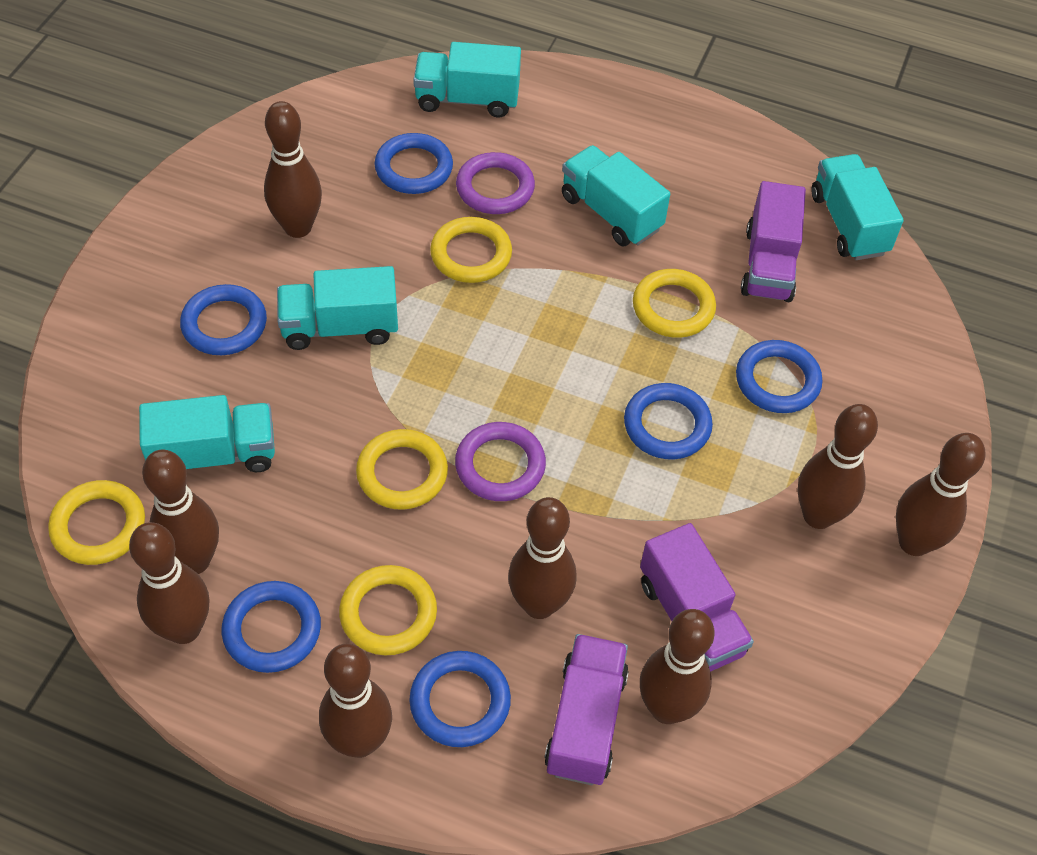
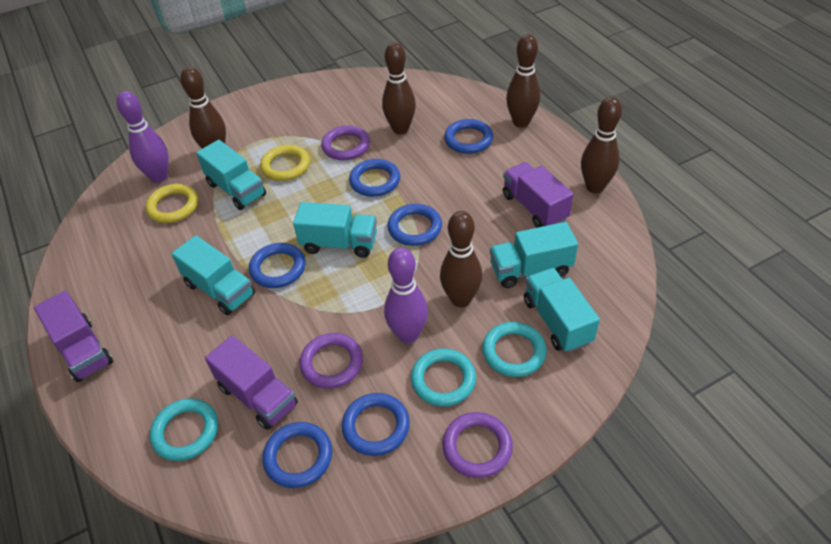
brown bowling pin: [129,522,209,644] [142,450,219,574] [264,101,322,238] [319,644,392,758] [508,497,577,619] [640,609,715,724] [798,404,878,529] [896,433,986,556] = 8 -> [180,67,226,149] [382,42,416,134] [440,211,482,307] [506,34,540,128] [581,97,622,193] = 5
purple bowling pin: none = 0 -> [116,91,168,183] [384,247,428,343] = 2
purple ring: [455,422,546,501] [456,152,535,214] = 2 -> [300,333,363,389] [321,125,370,160] [442,412,513,478] = 3
turquoise ring: none = 0 -> [150,398,218,461] [411,348,476,406] [482,322,546,377] = 3
yellow ring: [48,480,145,565] [339,565,437,655] [356,429,448,510] [430,217,512,283] [633,269,716,338] = 5 -> [145,184,198,223] [260,145,310,181] = 2

